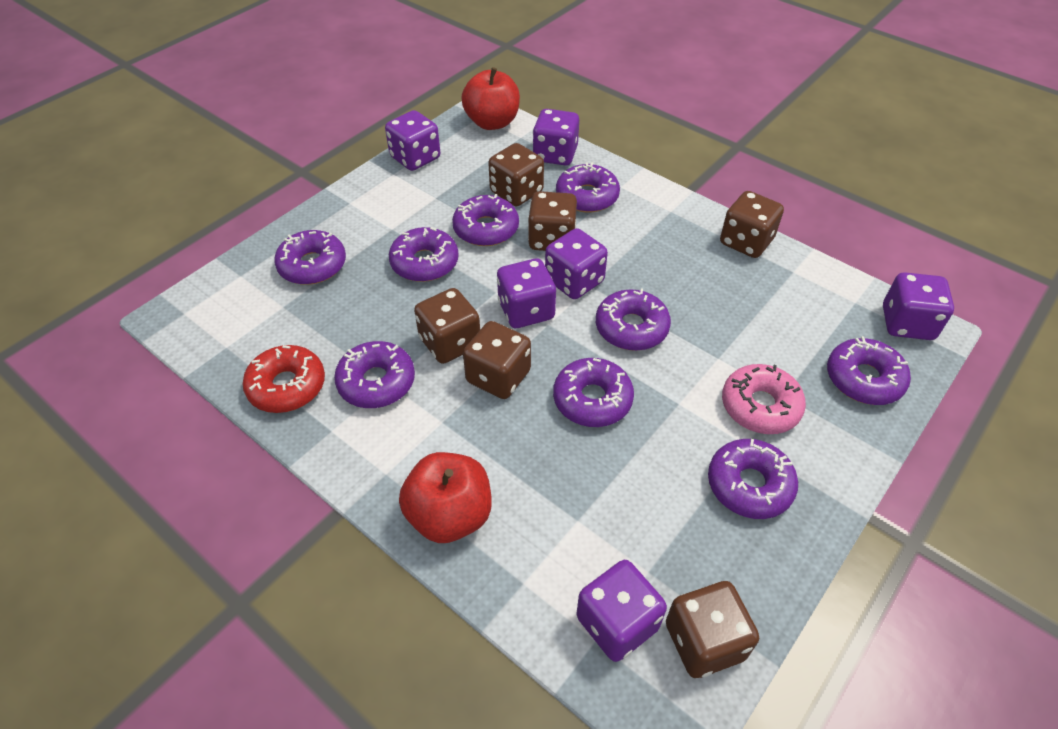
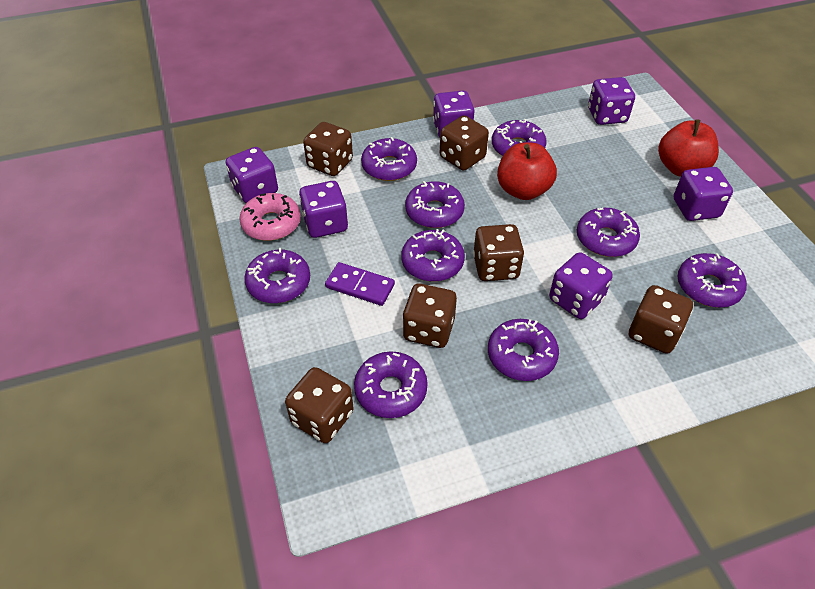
purple domino: none = 0 -> [325,262,395,306] = 1
red donut: [243,345,325,413] = 1 -> none = 0

